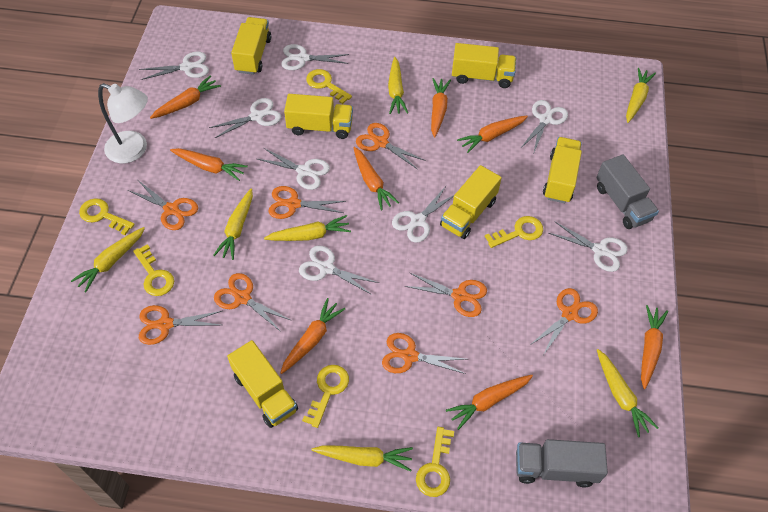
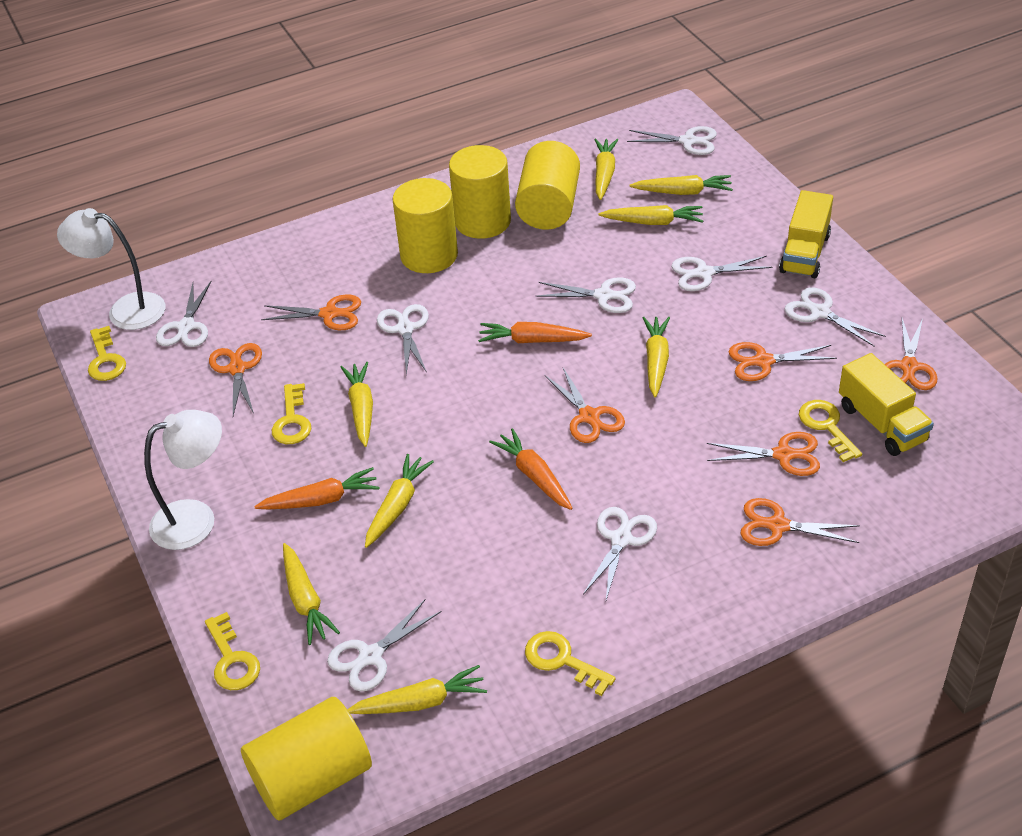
grey truck: [516,439,608,488] [596,155,659,229] = 2 -> none = 0
orange carrot: [150,75,221,119] [170,148,248,181] [280,298,345,374] [354,147,399,210] [431,78,451,138] [446,375,533,430] [457,116,528,153] [641,305,668,389] = 8 -> [254,467,380,509] [478,322,592,343] [489,428,573,510] = 3
orange scissors: [127,180,198,230] [139,305,222,345] [214,273,292,332] [268,186,346,219] [356,123,426,170] [382,333,466,374] [404,273,487,317] [530,288,598,355] = 8 -> [209,343,262,416] [261,294,361,330] [545,368,625,443] [707,432,820,476] [729,342,837,381] [740,498,860,546] [885,318,938,390] = 7
white lamp: [98,83,148,163] = 1 -> [57,208,165,330] [144,410,222,550] = 2
yellow carrot: [71,227,145,293] [213,188,253,260] [264,215,351,241] [311,445,413,472] [388,57,408,114] [597,349,658,437] [626,68,656,123] = 7 -> [283,543,340,645] [341,362,373,447] [347,665,487,714] [365,454,434,548] [594,139,618,200] [598,205,703,225] [629,175,733,195] [642,317,670,398] = 8
yellow cylinder: none = 0 -> [241,697,372,821] [392,178,458,273] [449,145,511,239] [515,141,580,230] = 4
yellow key: [79,199,135,235] [133,244,174,296] [302,365,349,428] [306,69,352,104] [416,427,454,497] [485,216,543,248] = 6 -> [88,326,126,381] [205,612,260,690] [272,383,311,444] [525,631,616,696] [799,400,862,462] = 5
yellow truck: [227,340,298,428] [231,17,271,75] [284,94,353,139] [440,165,502,239] [452,43,516,88] [543,137,582,203] = 6 -> [779,190,833,278] [839,353,934,456] = 2

